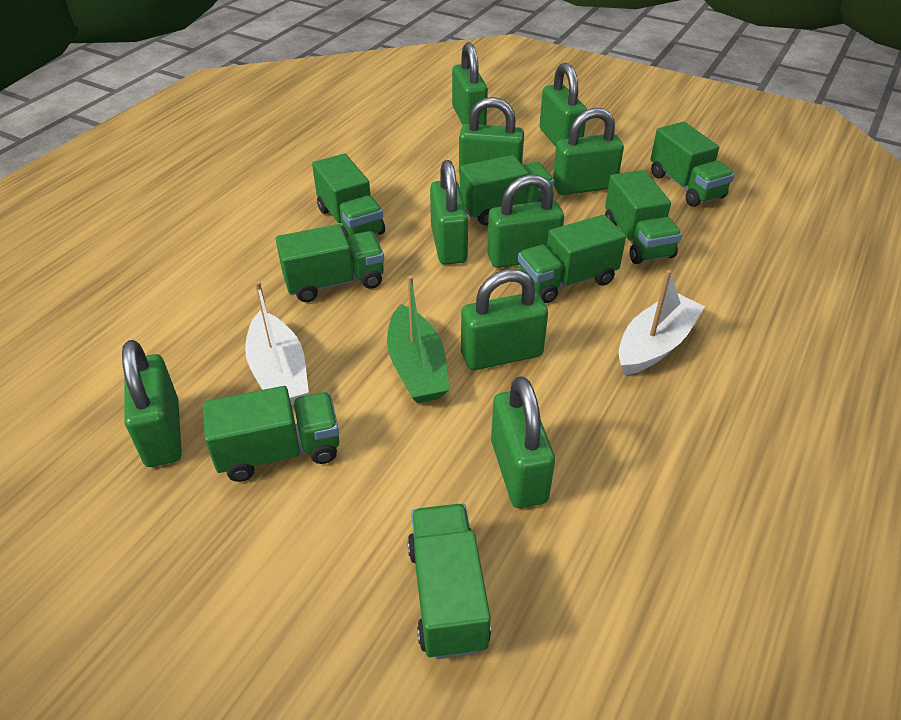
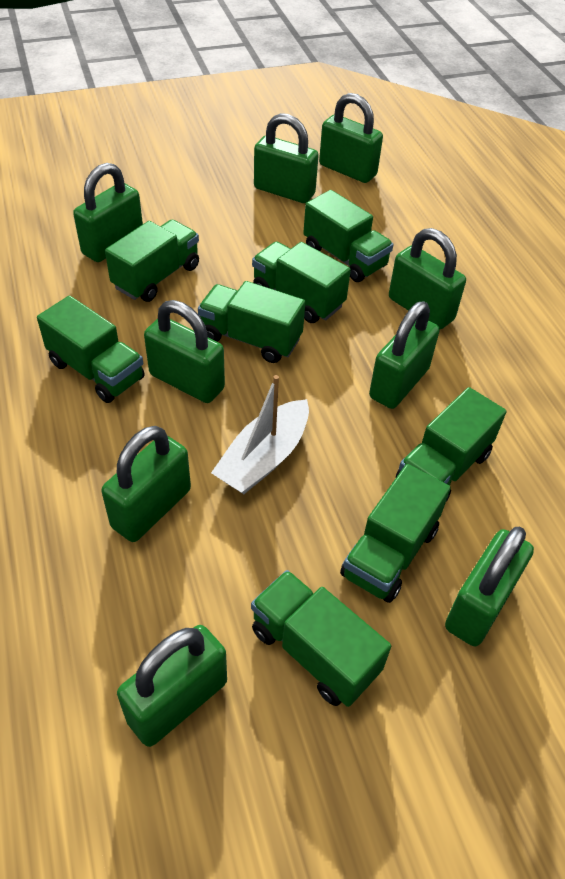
green boat: [387,275,450,403] = 1 -> none = 0
white boat: [245,281,309,405] [618,270,705,375] = 2 -> [211,375,309,494] = 1

